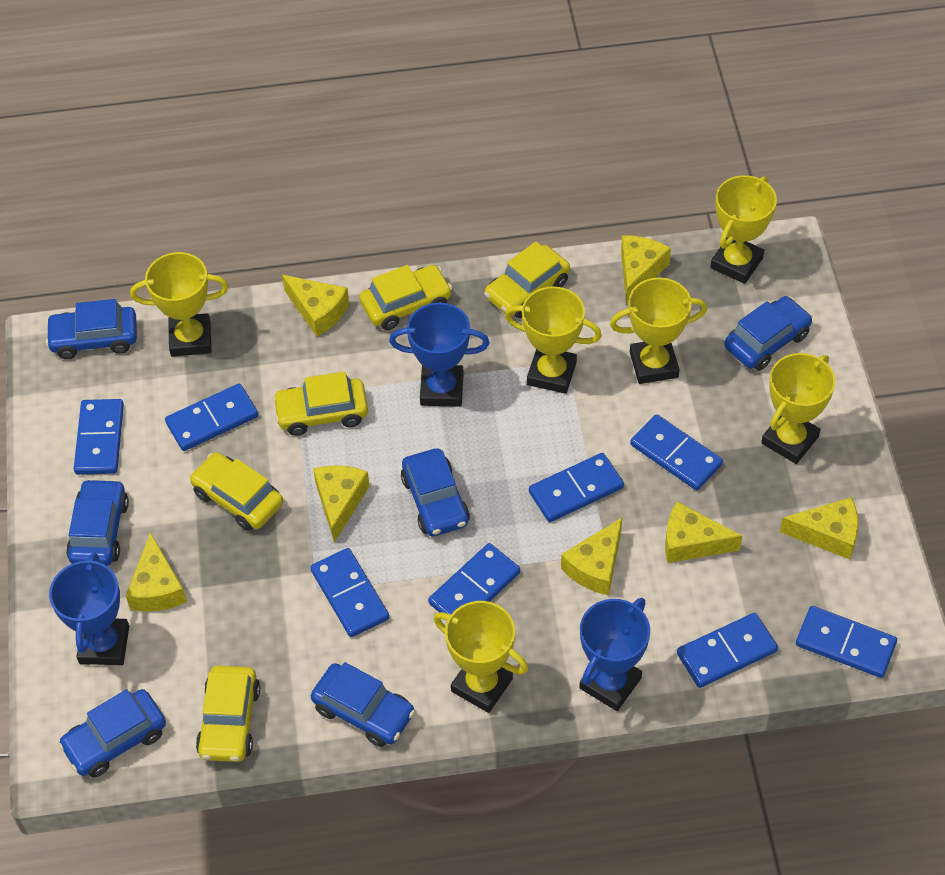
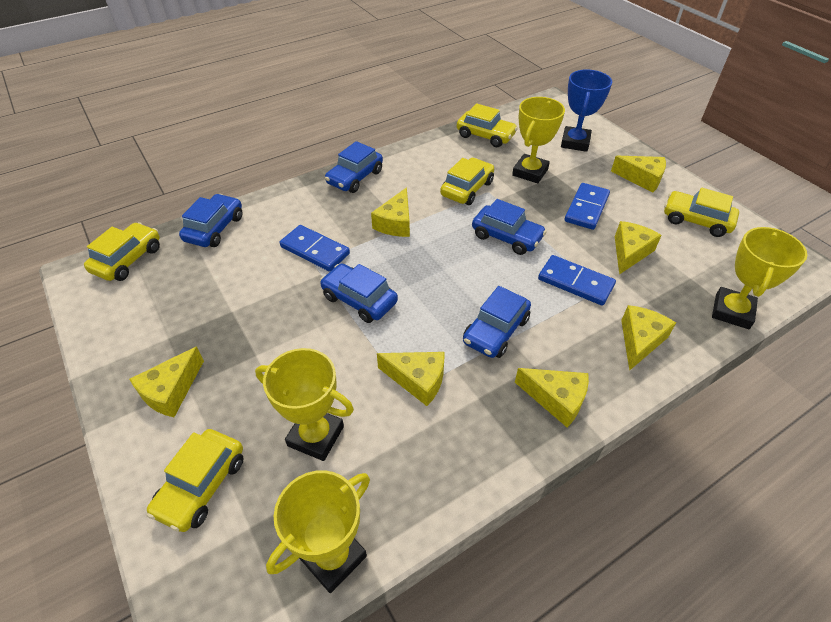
blue car: [45,299,137,359] [58,689,166,777] [66,478,129,566] [311,662,415,747] [401,448,470,536] [724,296,812,371] = 6 -> [179,194,243,247] [320,263,398,323] [325,141,383,193] [463,286,531,358] [472,199,546,255] = 5
blue domino: [74,399,124,475] [165,384,258,451] [311,548,389,637] [428,543,520,614] [529,453,624,522] [630,414,723,490] [677,613,778,688] [796,606,897,678] = 8 -> [280,225,350,272] [538,255,616,306] [564,183,610,230] = 3
blue trophy: [49,552,129,665] [389,303,489,407] [579,598,650,711] = 3 -> [561,70,612,152] = 1
yellow trophy: [130,252,229,357] [434,601,528,713] [505,286,602,394] [610,277,707,384] [710,175,777,284] [761,353,835,464] = 6 -> [255,348,354,461] [266,470,370,593] [512,97,565,183] [712,227,807,329] = 4

